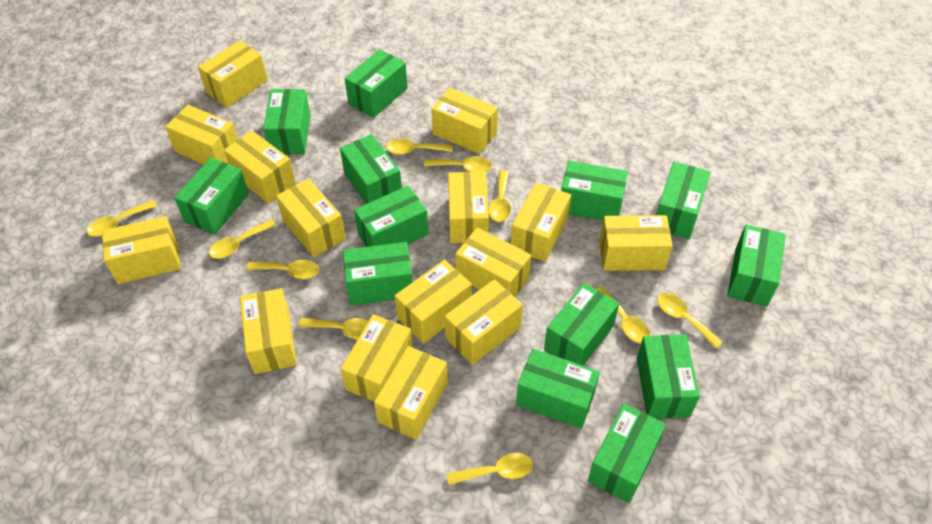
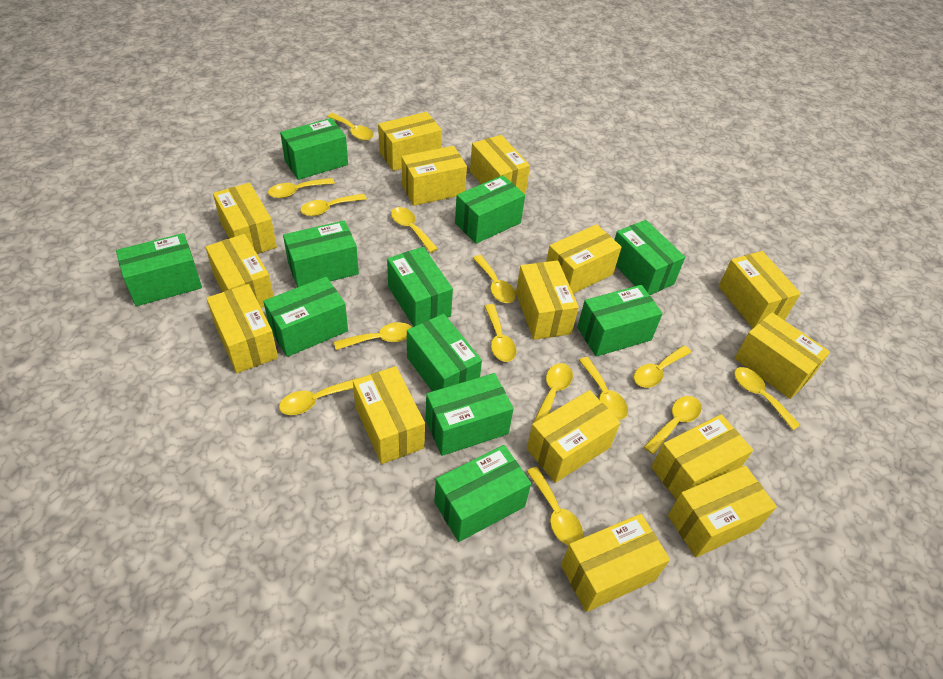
green box: [174,157,249,235] [263,89,311,155] [340,134,402,204] [343,242,413,306] [345,49,408,118] [354,186,429,247] [516,349,600,429] [544,283,619,366] [561,161,628,221] [588,404,666,503] [637,335,700,418] [656,162,711,239] [727,225,786,307] = 13 -> [116,233,202,306] [263,277,348,357] [280,118,348,180] [283,221,359,287] [387,247,453,327] [407,314,482,391] [426,373,514,456] [434,445,531,542] [455,175,525,244] [577,285,663,357] [614,220,685,295] = 11
yellow spoon: [87,200,157,237] [209,219,276,259] [246,260,319,279] [298,318,368,339] [386,138,453,154] [424,156,492,172] [447,453,533,485] [488,170,511,222] [596,286,650,343] [657,293,723,348] = 10 -> [268,178,335,198] [279,378,358,415] [300,193,367,216] [327,113,374,141] [334,322,412,350] [391,207,438,253] [473,255,516,303] [484,304,517,362] [527,467,583,545] [533,363,573,423] [579,357,628,420] [634,345,691,387] [644,396,702,455] [734,367,800,430] = 14

